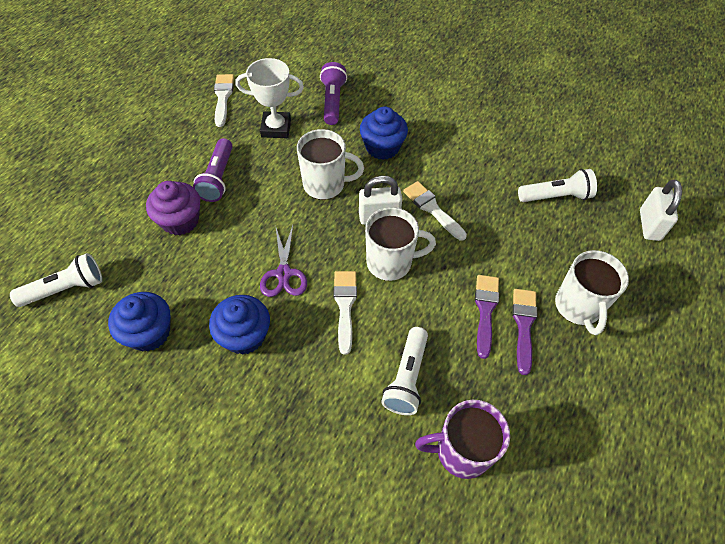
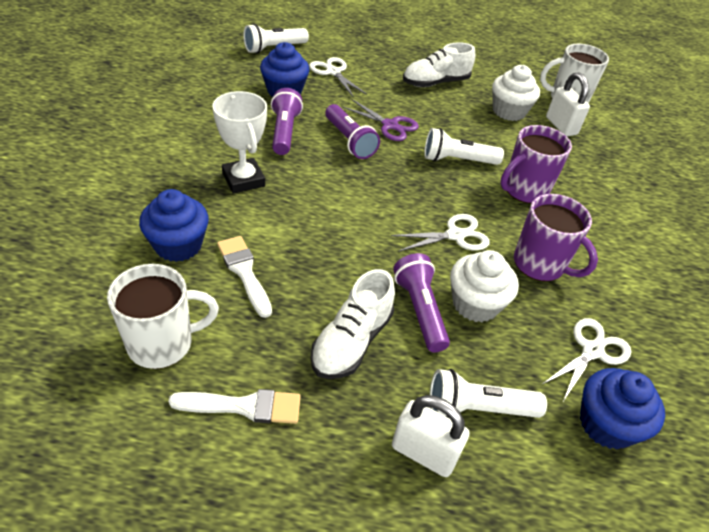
purple brush: [475,275,499,359] [512,289,537,375] = 2 -> none = 0
purple cupcake: [146,181,200,235] = 1 -> none = 0
purple flashlight: [193,138,233,202] [320,62,347,125] = 2 -> [271,88,303,155] [325,104,380,159] [393,253,450,352] = 3
purple mug: [415,400,510,479] = 1 -> [500,125,572,204] [514,194,598,281] = 2
white brush: [214,74,234,127] [334,271,357,355] [403,181,467,241] = 3 -> [168,389,301,424] [217,236,272,318] = 2
white cupcake: none = 0 -> [450,250,519,322] [492,65,540,121] = 2
white mug: [297,129,364,200] [365,207,436,281] [555,250,629,335] = 3 -> [107,264,219,369] [540,44,609,104] = 2
white scissors: none = 0 -> [309,57,367,98] [391,214,490,252] [543,318,631,401] = 3
white shoe: none = 0 -> [310,269,395,379] [403,42,475,87] = 2

